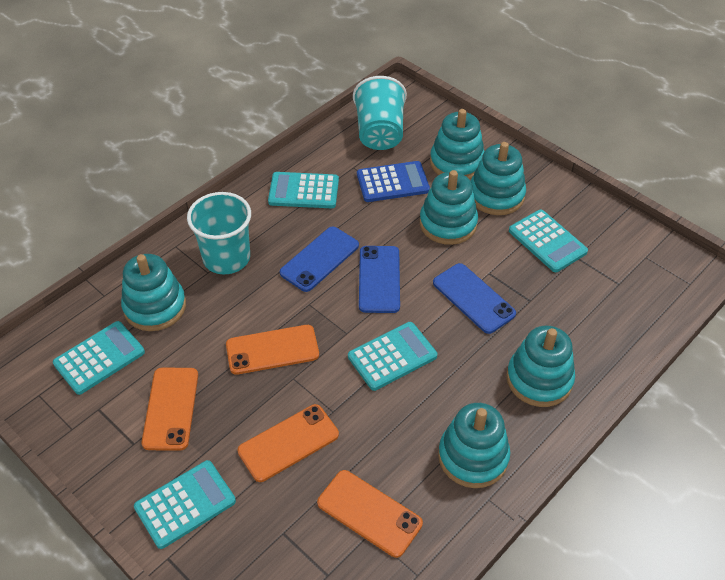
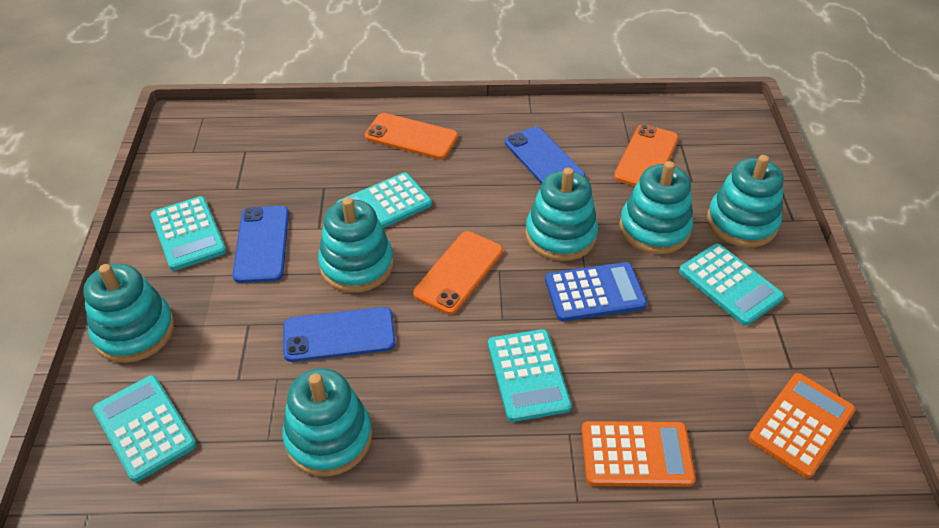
orange calculator: none = 0 -> [582,421,696,487] [749,373,855,478] = 2
orange phone: [142,368,198,451] [226,325,319,375] [237,404,339,482] [317,470,423,558] = 4 -> [365,113,458,159] [413,231,503,315] [614,124,679,186] = 3
turquoise cup: [187,192,251,275] [353,76,407,150] = 2 -> none = 0

